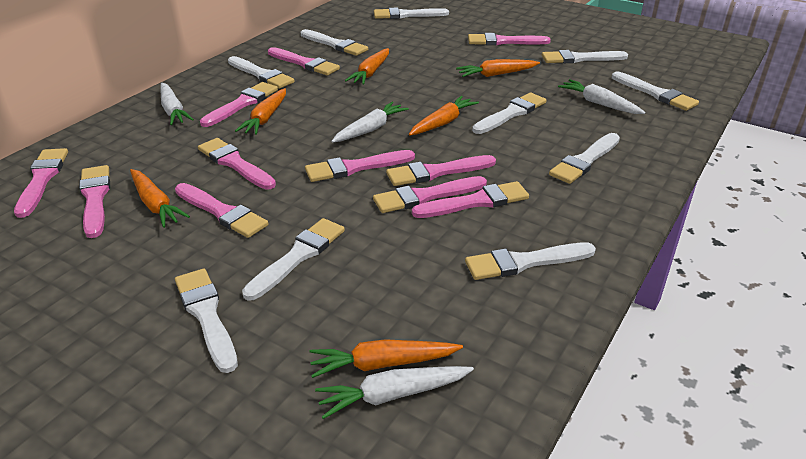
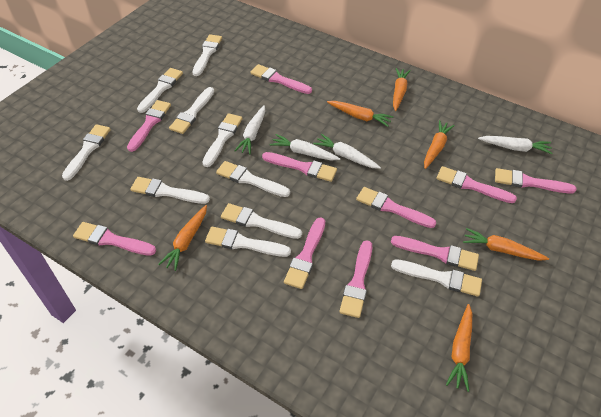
pink brush: [14,148,68,218] [79,165,110,238] [175,183,268,238] [198,138,276,190] [200,82,278,127] [268,47,340,75] [305,150,415,182] [373,176,487,213] [386,155,496,186] [412,181,529,218] [468,33,551,45] = 11 -> [73,222,156,256] [127,100,171,152] [250,64,312,94] [262,152,337,182] [284,217,325,289] [339,240,372,318] [356,187,436,228] [391,236,479,271] [436,166,517,203] [495,168,577,194] = 10

